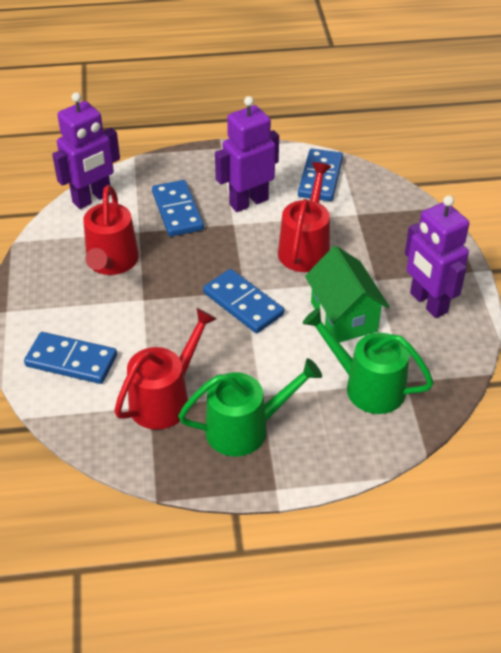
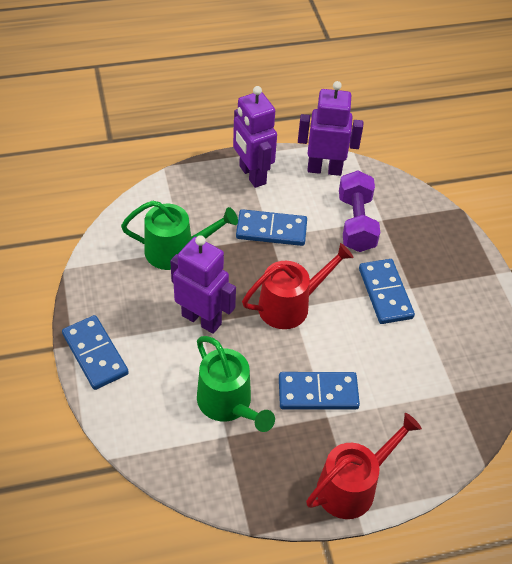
green house: [305,246,390,343] = 1 -> none = 0
purple dumbbell: none = 0 -> [339,171,380,252] = 1
red watering can: [83,185,139,275] [114,308,216,430] [278,162,331,272] = 3 -> [242,243,354,329] [306,413,422,519] = 2

